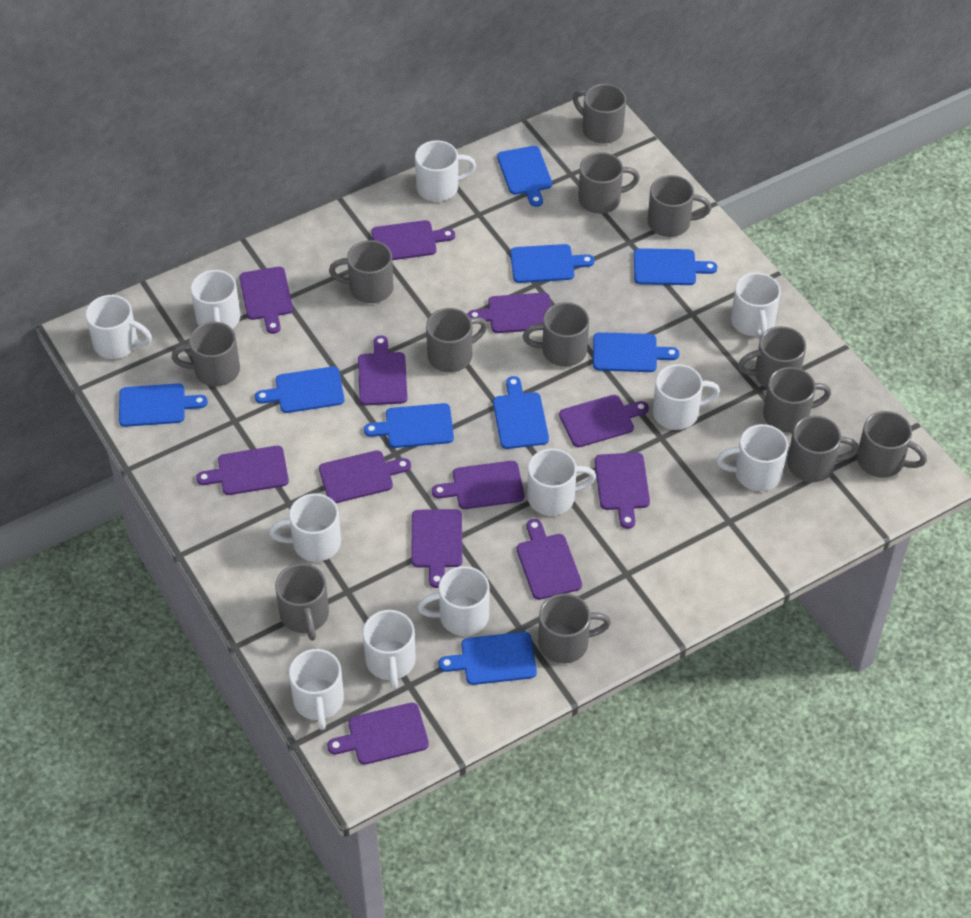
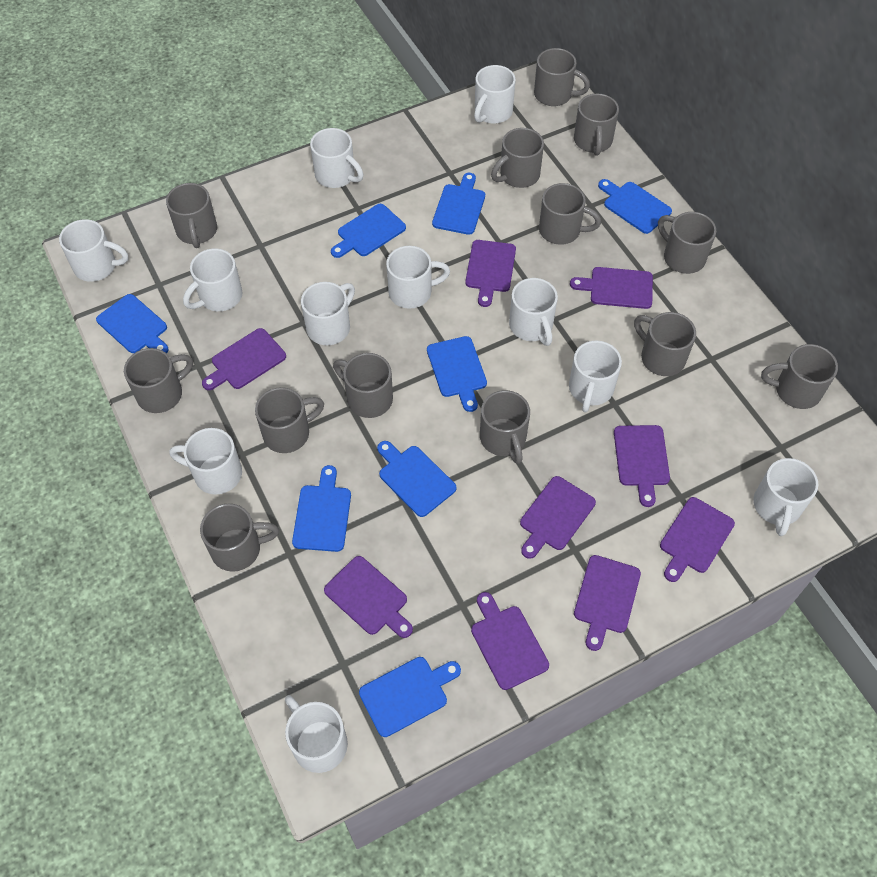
blue cutting board: [119,383,208,427] [255,367,344,413] [364,403,454,448] [439,632,537,685] [493,376,549,449] [497,146,552,207] [510,244,595,283] [593,332,679,372] [634,248,718,285] = 9 -> [96,294,168,353] [292,465,351,552] [331,204,406,258] [359,657,461,737] [377,441,457,517] [427,336,487,412] [432,173,485,235] [598,179,672,234] = 8
purple cutting board: [196,446,289,495] [239,267,293,334] [319,450,411,503] [327,703,429,765] [358,335,408,405] [371,220,455,260] [411,509,462,588] [432,461,524,509] [468,292,551,333] [517,519,582,600] [559,395,649,447] [595,452,650,529] = 12 -> [202,328,286,390] [324,556,413,638] [465,240,516,307] [471,592,549,690] [520,476,596,559] [570,267,653,309] [574,555,641,651] [614,425,670,507] [660,497,735,582] = 9

